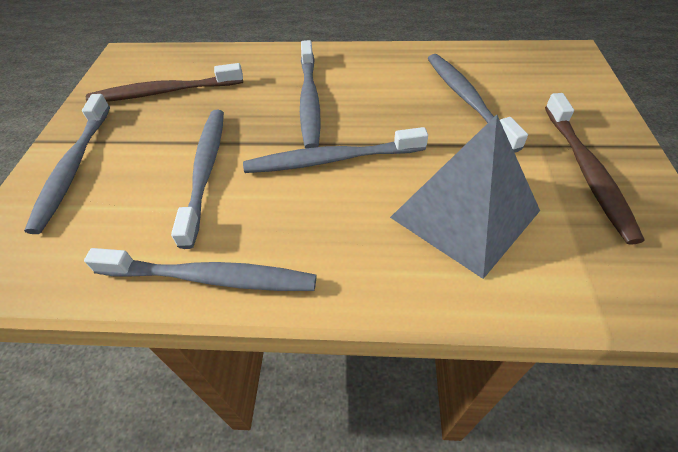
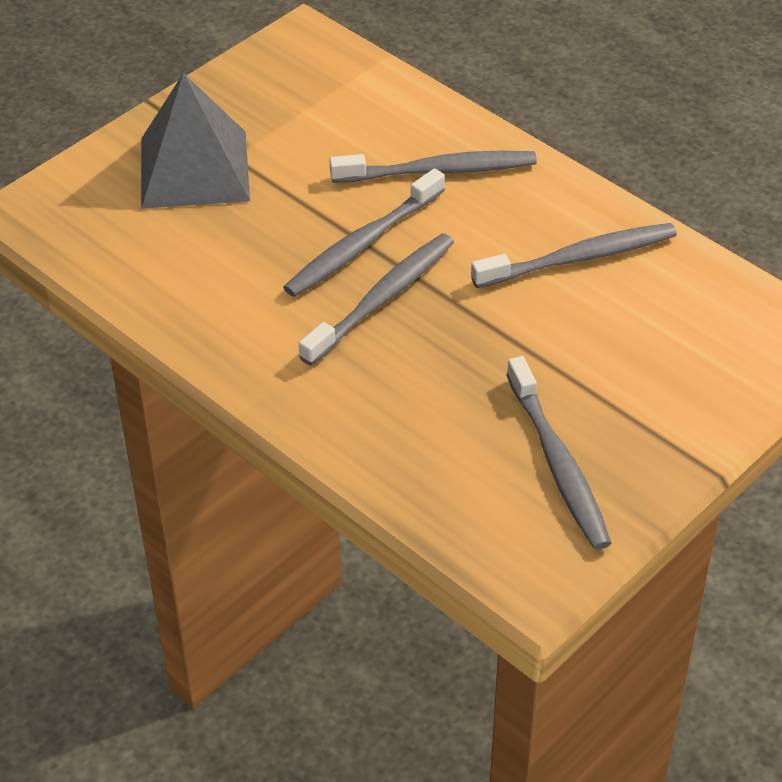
brown toothbrush: [86,63,243,102] [545,93,645,245] = 2 -> none = 0
grey toothbrush: [24,94,110,234] [84,248,317,291] [171,110,224,249] [243,127,428,173] [300,40,321,148] [428,54,528,153] = 6 -> [283,168,445,297] [299,233,454,366] [329,150,537,183] [471,223,677,288] [506,356,611,550] = 5

